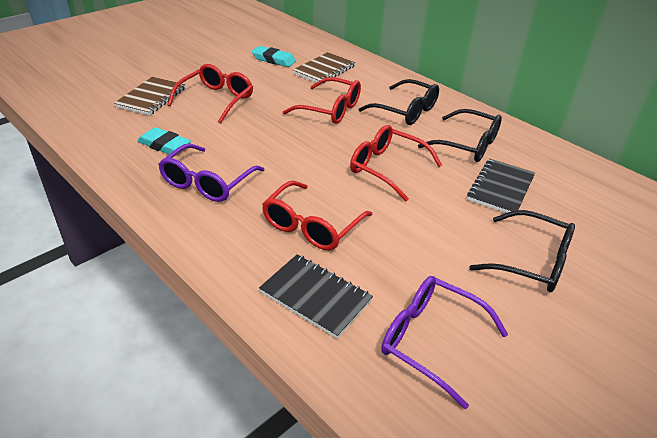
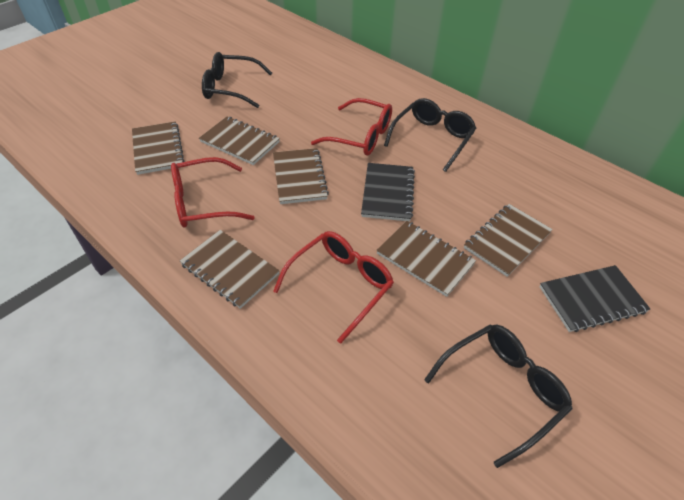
brown notebook: [114,77,185,116] [293,52,356,84] = 2 -> [132,121,185,175] [180,230,280,309] [199,117,280,165] [273,148,329,204] [376,221,476,297] [464,204,553,277] = 6
purple glasses: [158,143,264,202] [381,276,508,409] = 2 -> none = 0
red glasses: [168,64,253,123] [262,181,373,250] [283,77,361,124] [350,125,442,201] = 4 -> [171,157,255,228] [273,231,394,344] [311,98,392,156] = 3
turquoise eraser: [137,127,191,154] [252,46,296,67] = 2 -> none = 0

